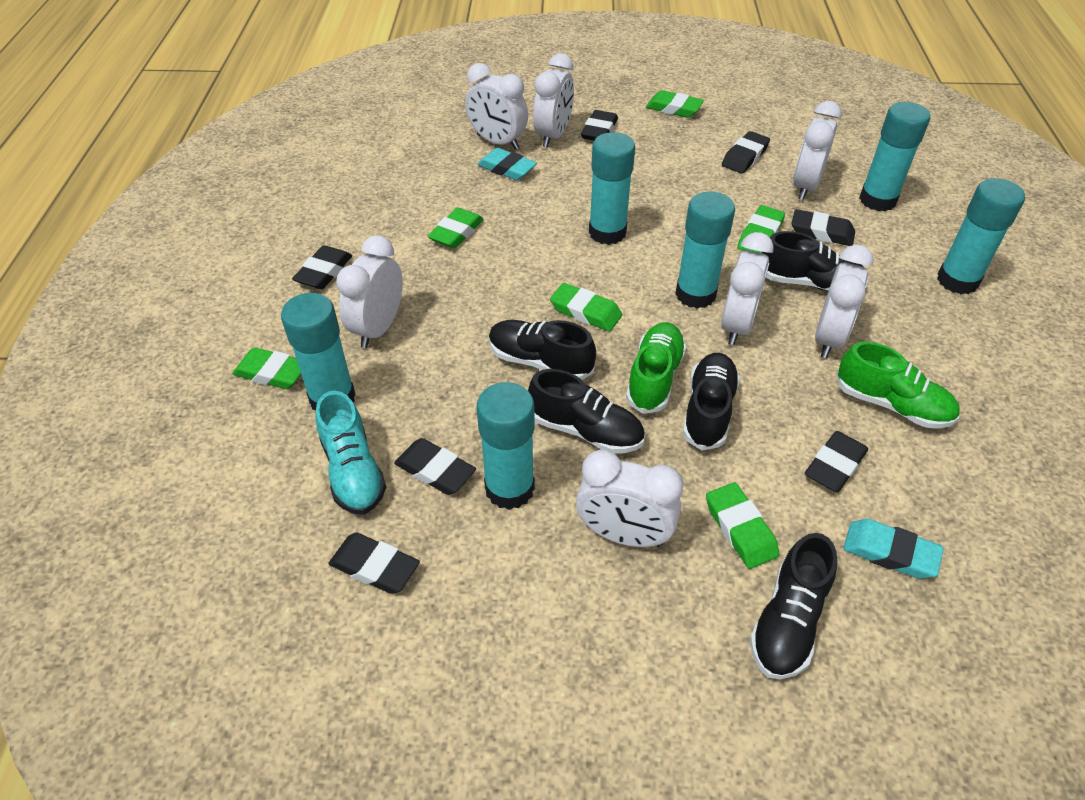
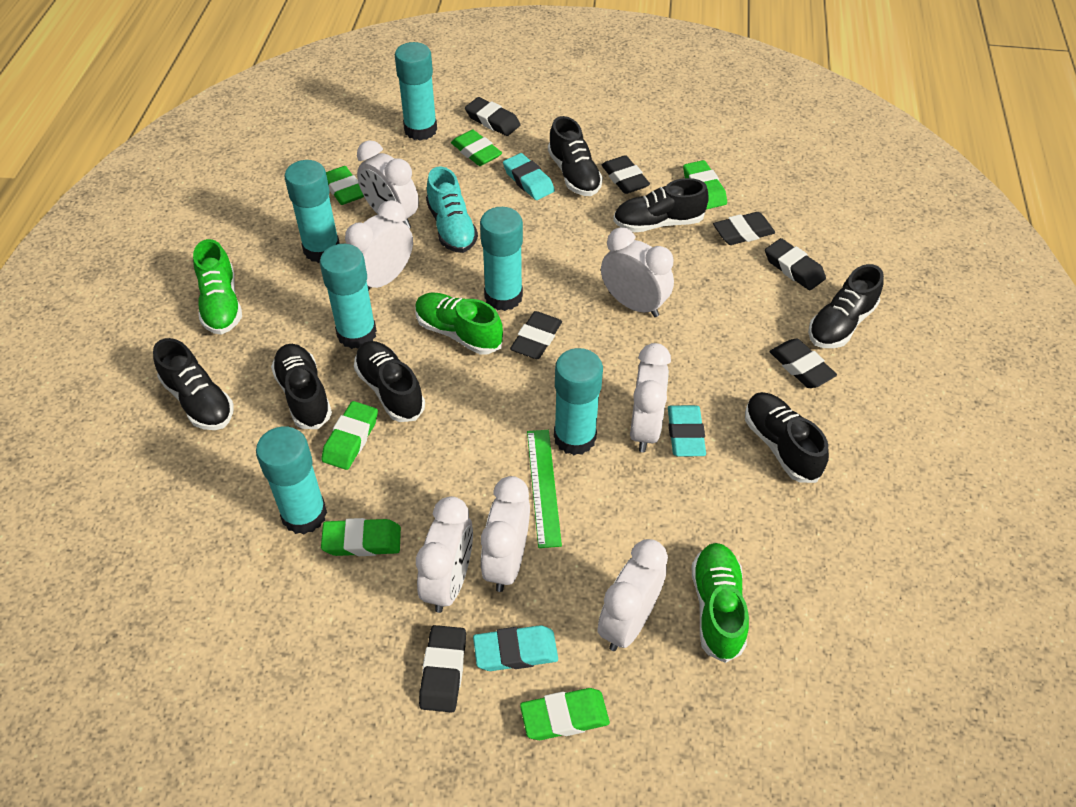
black shoe: [489,320,596,380] [528,369,645,453] [683,353,740,450] [750,533,837,679] [762,231,868,291] = 5 -> [153,338,233,430] [271,344,332,429] [354,341,425,422] [548,116,603,196] [613,178,709,232] [745,392,829,483] [808,264,884,348] = 7
green ruler: none = 0 -> [527,430,562,548] = 1
green shoe: [626,322,687,414] [836,342,960,429] = 2 -> [193,239,242,335] [415,293,503,354] [691,543,749,663] = 3
turquoise eraser: [477,148,537,180] [843,519,944,579] = 2 -> [473,625,558,671] [503,153,555,200] [668,405,706,456] = 3

